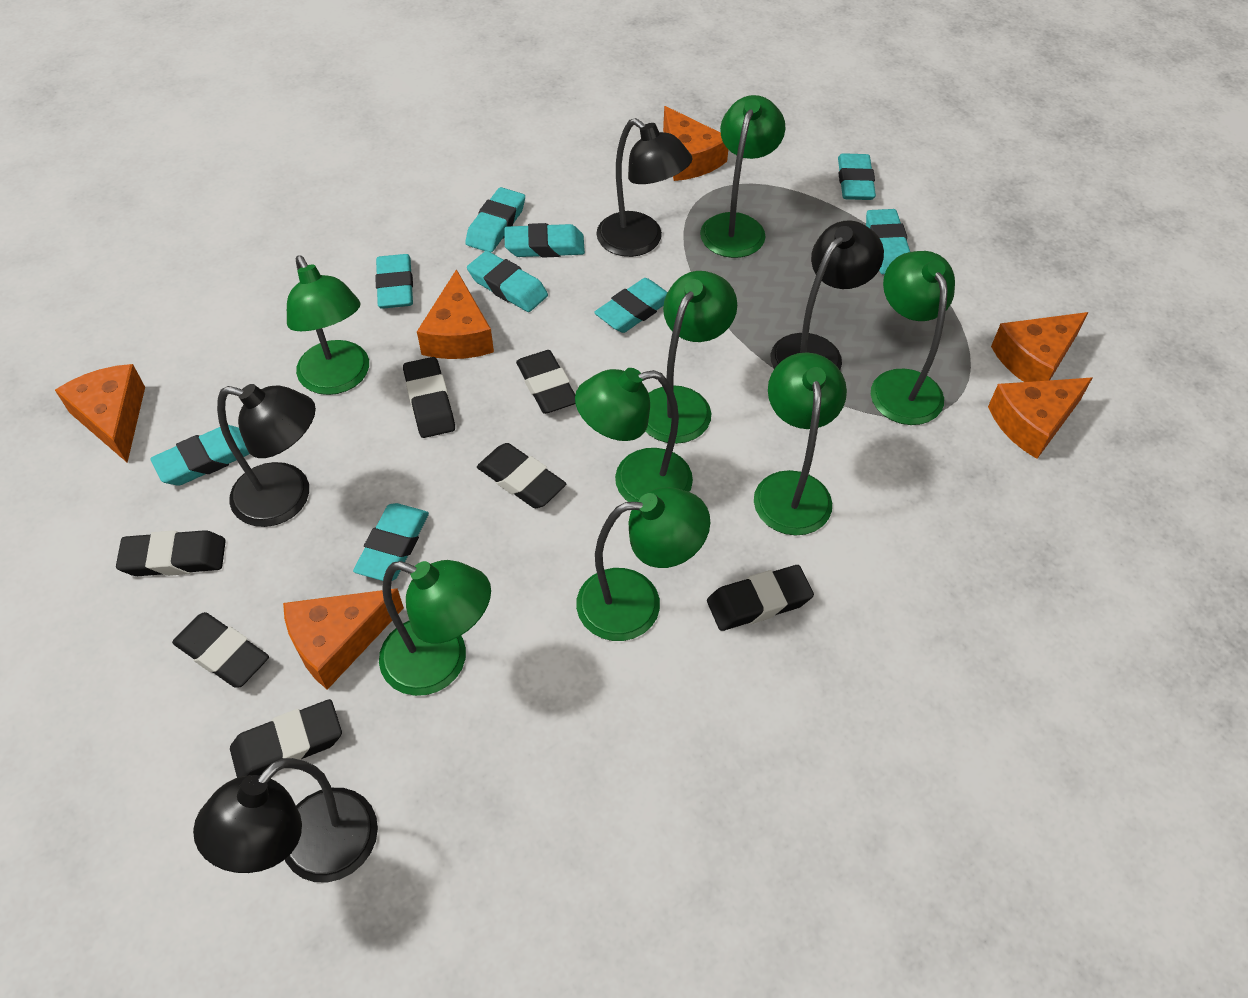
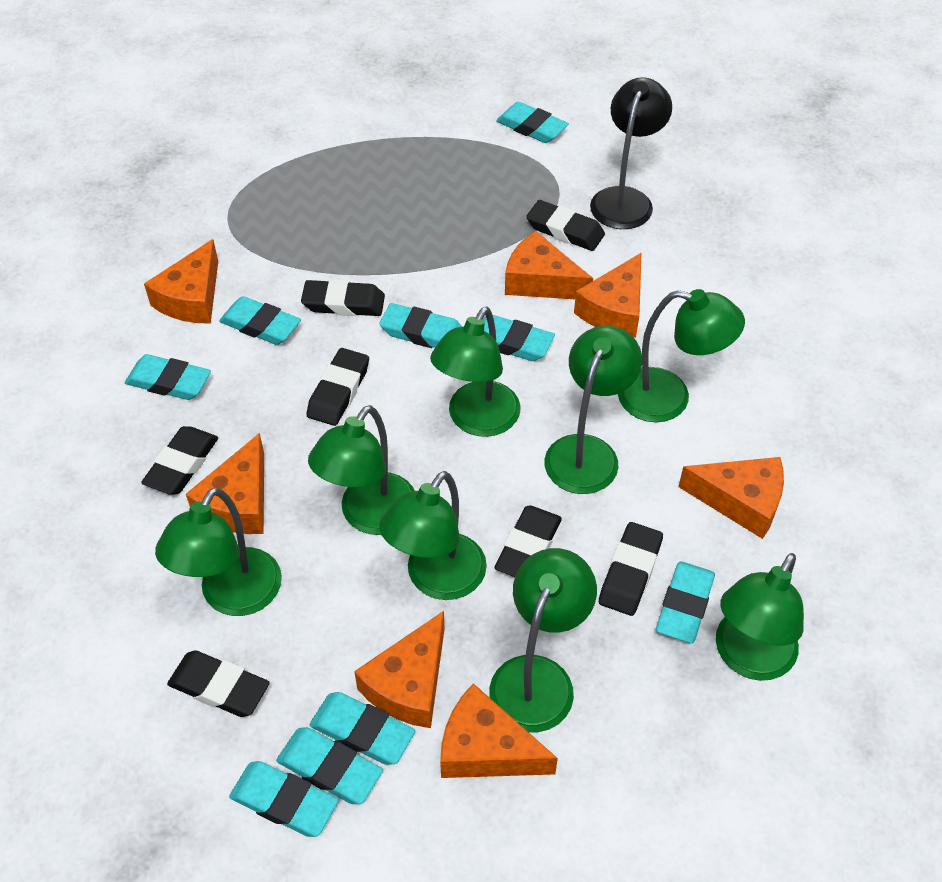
black lamp: [193,758,378,882] [217,384,316,527] [596,118,693,257] [771,220,884,370] = 4 -> [590,77,672,229] = 1
orange cheese: [55,364,145,463] [283,588,404,690] [417,269,494,359] [663,106,728,181] [988,378,1092,459] [991,312,1089,382] = 6 -> [144,239,218,324] [186,433,264,534] [354,611,445,728] [440,683,558,778] [505,231,593,299] [574,252,642,338] [678,457,784,539] = 7

